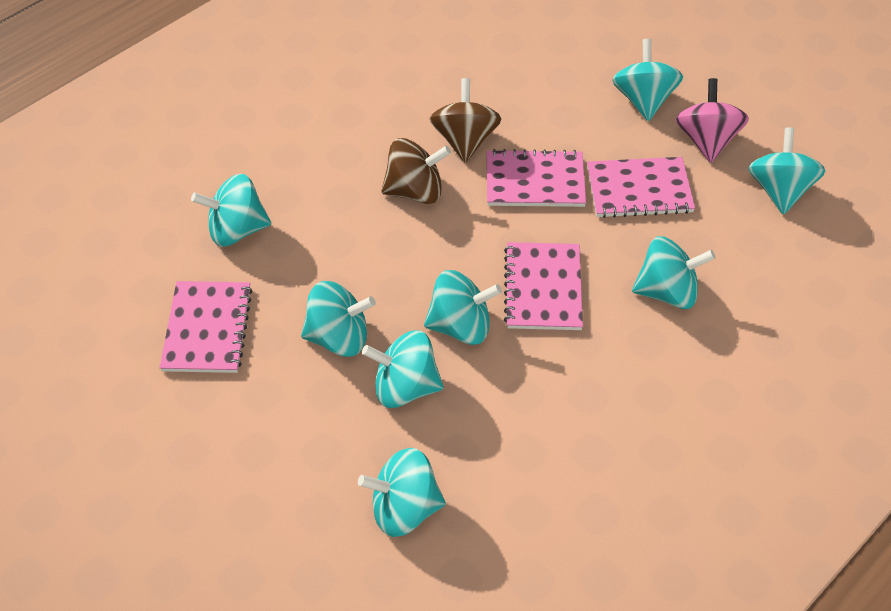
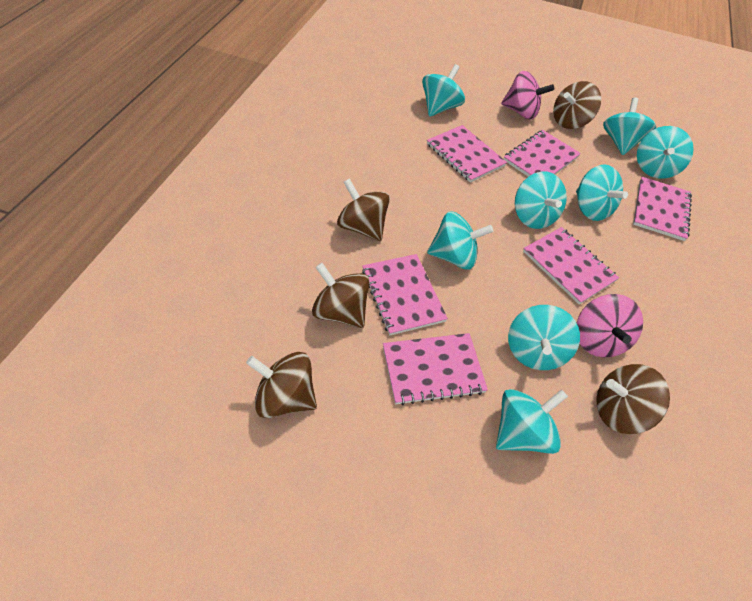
brown spinning top: [381,138,451,204] [430,78,501,163] = 2 -> [246,352,317,418] [312,263,370,328] [337,178,390,241] [553,81,601,129] [596,364,670,434] = 5
pink notebook: [160,281,252,373] [487,149,586,207] [504,242,583,330] [587,157,695,218] = 4 -> [362,254,448,335] [383,333,488,405] [427,125,507,183] [504,130,581,177] [523,227,619,305] [633,177,692,241] = 6
pink spinning top: [675,78,749,163] = 1 -> [501,71,554,120] [577,294,643,357] = 2

